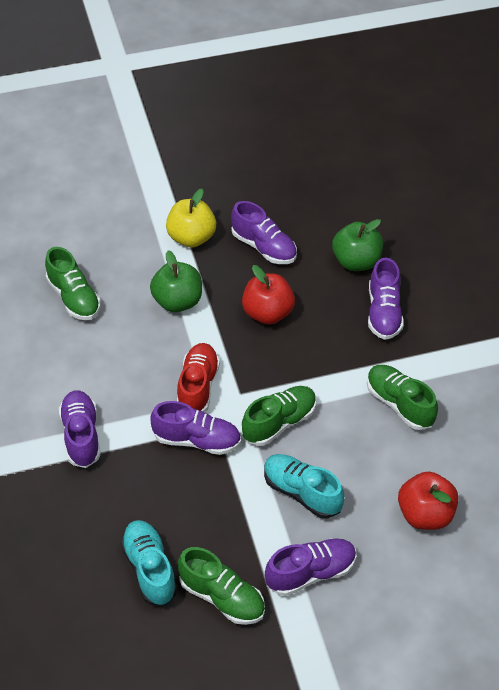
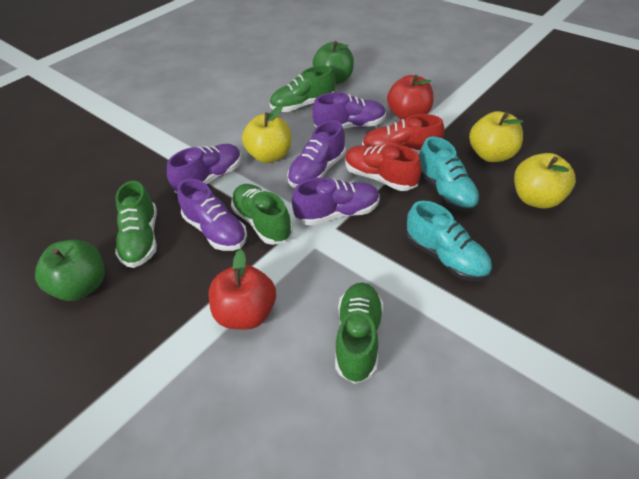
red shoe: [177,343,220,412] = 1 -> [345,144,422,191] [362,114,445,154] = 2
yellow apple: [166,189,216,247] = 1 -> [242,105,291,163] [469,111,524,162] [514,153,576,208] = 3

